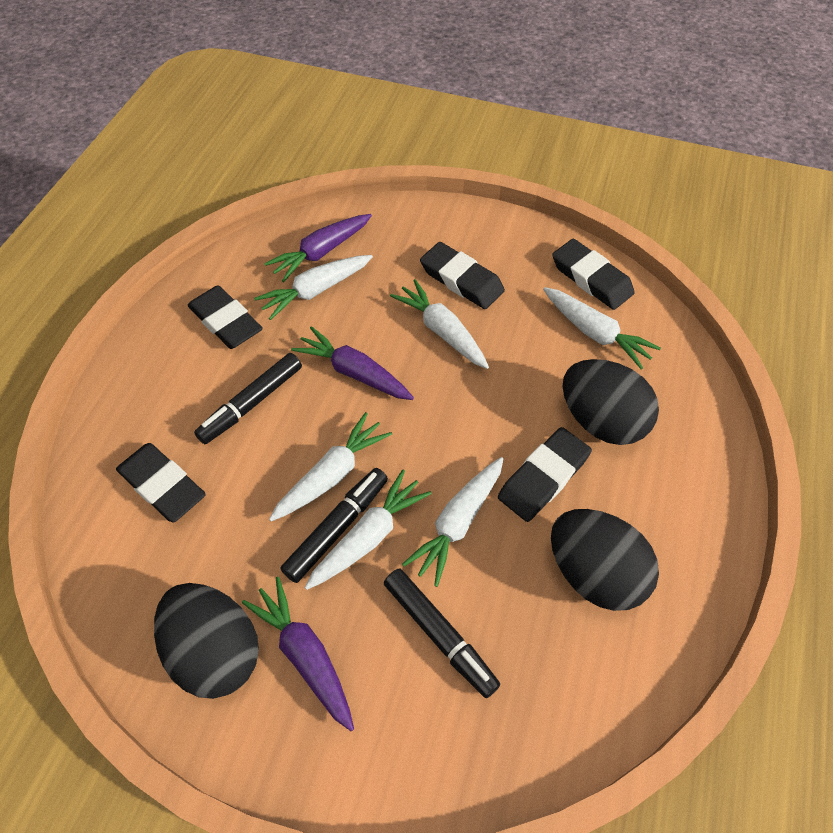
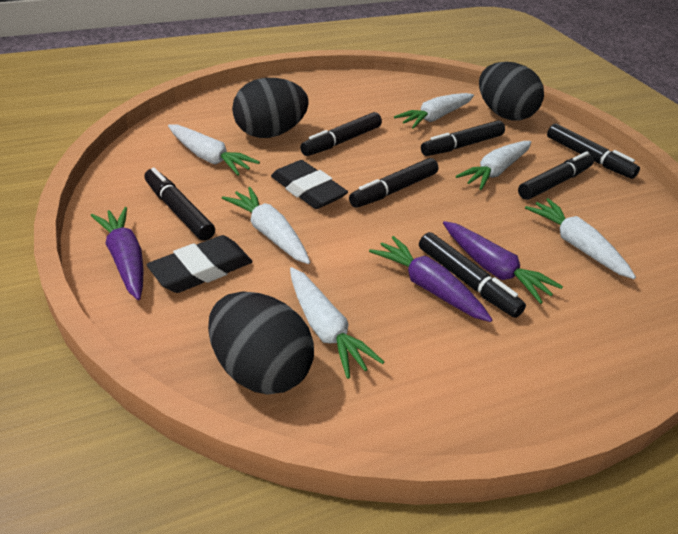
black eraser: [116,443,206,523] [188,285,263,349] [420,242,505,309] [498,427,592,522] [552,239,635,310] = 5 -> [146,235,253,293] [271,160,348,209] = 2
black marker: [194,353,302,444] [281,468,388,583] [384,568,500,698] = 3 -> [144,167,215,241] [300,112,382,156] [349,158,438,208] [419,232,526,318] [421,120,505,156] [518,151,594,200] [547,123,640,179] = 7

